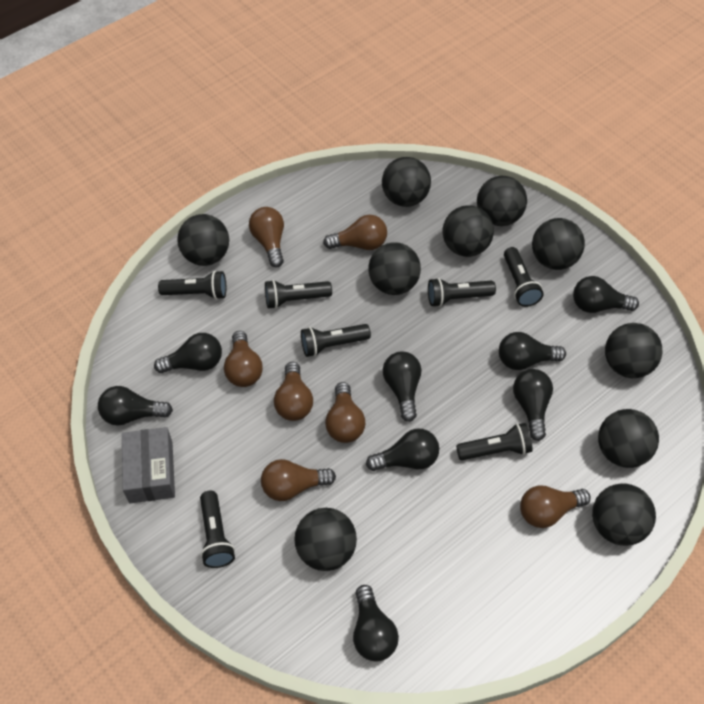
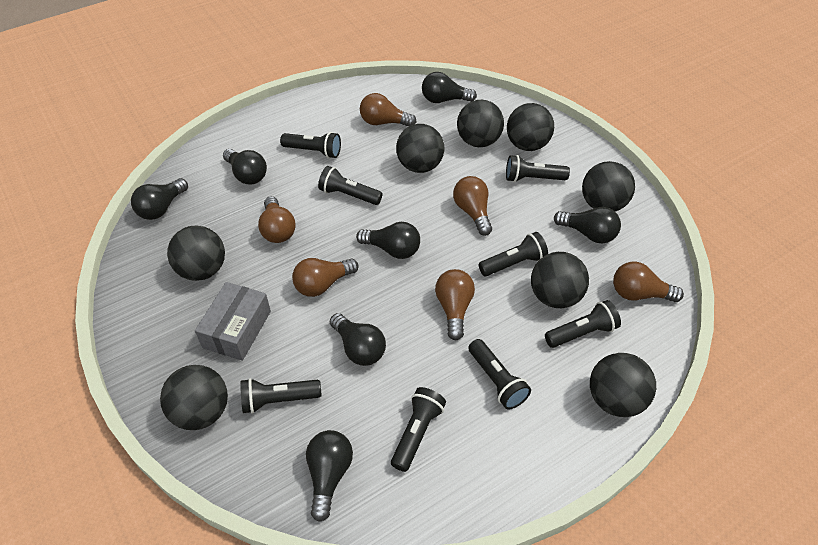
black ball: [177,214,229,266] [294,508,357,571] [368,242,421,295] [382,157,431,207] [443,205,494,257] [477,176,527,226] [532,218,585,270] [592,483,656,546] [598,409,659,468] [605,323,662,378] = 10 -> [160,365,228,430] [167,226,225,281] [396,124,445,173] [457,100,504,147] [507,103,554,151] [531,252,589,308] [582,161,635,211] [590,353,656,417] = 8
black flashlight: [158,271,226,300] [200,491,235,568] [265,280,332,309] [301,324,371,357] [428,278,496,307] [456,423,533,460] [504,247,544,307] = 7 -> [240,378,321,414] [280,132,341,158] [318,166,382,205] [391,387,446,472] [468,339,531,409] [479,232,548,276] [506,155,570,182] [545,300,621,348] = 8
black light bulb: [98,386,173,425] [154,333,222,373] [353,585,399,661] [366,429,439,471] [383,351,421,422] [499,332,566,370] [513,369,553,441] [573,276,639,313] = 8 -> [131,178,188,220] [223,149,267,184] [306,430,353,522] [330,313,386,366] [356,222,420,259] [422,72,477,103] [554,207,621,243] = 7
brown light bulb: [224,331,263,387] [249,207,284,268] [261,459,336,501] [274,362,313,421] [323,215,387,250] [325,382,365,443] [520,485,591,528] = 7 -> [258,196,296,243] [292,258,359,297] [360,93,417,126] [435,269,475,340] [453,176,492,236] [613,262,684,302] = 6

